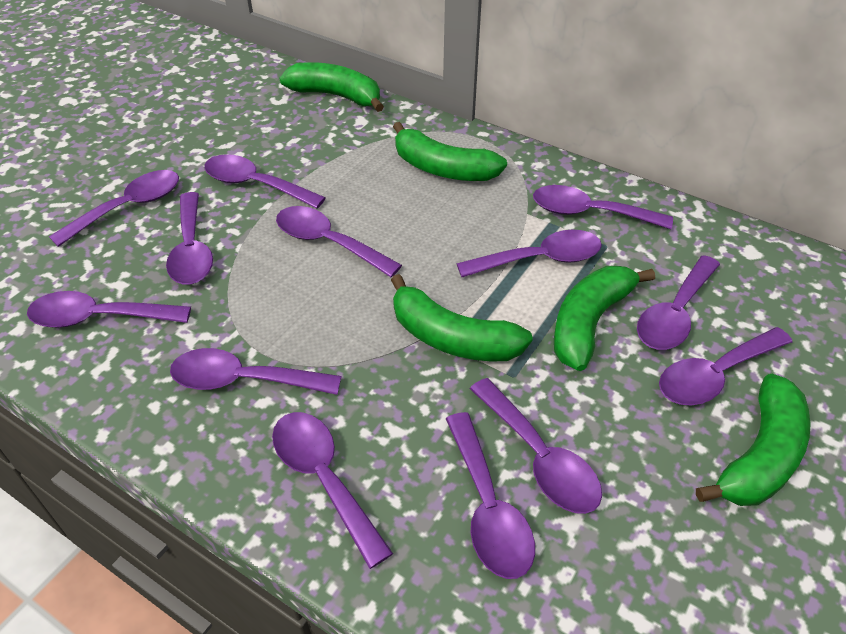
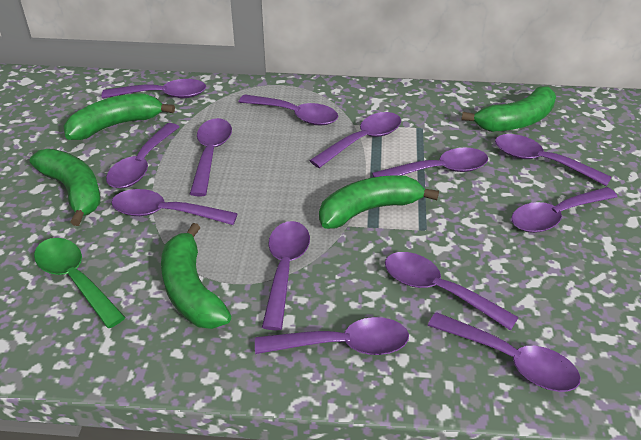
green spoon: none = 0 -> [34,238,126,328] = 1

